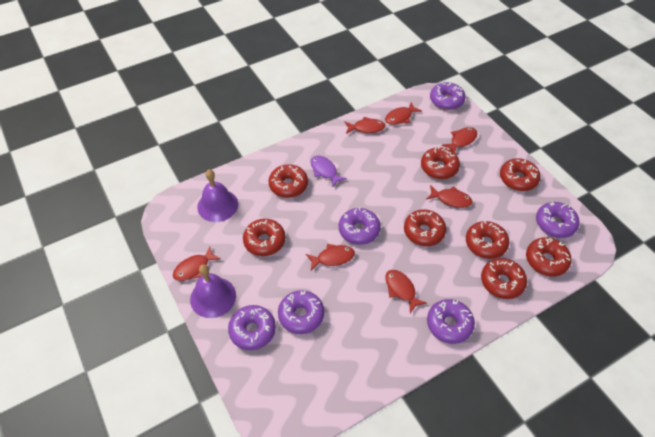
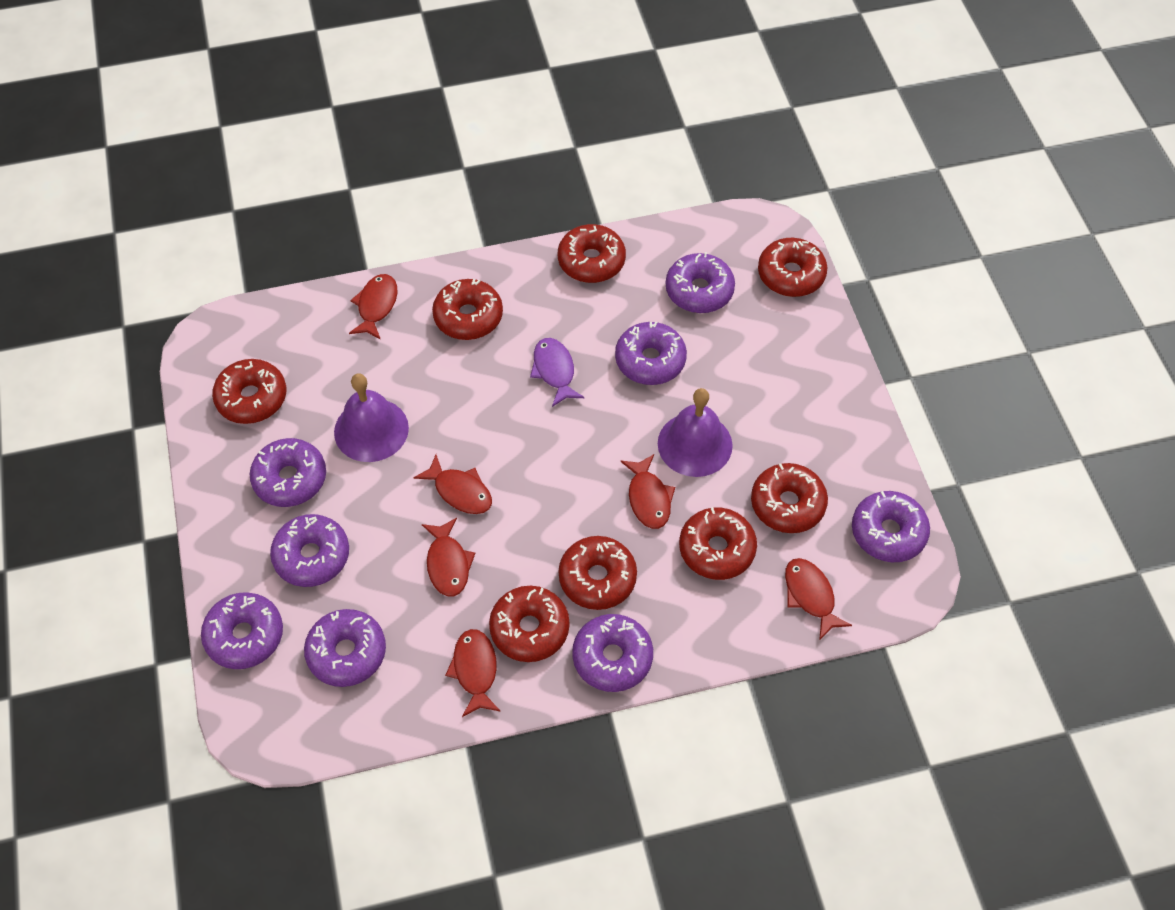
purple donut: [228,305,276,350] [278,290,324,334] [339,207,381,245] [427,299,475,344] [430,82,466,110] [536,202,580,238] = 6 -> [201,592,283,669] [250,438,326,507] [270,514,349,587] [304,609,386,687] [572,614,653,692] [615,321,687,385] [666,252,735,313] [852,491,930,562] = 8
red fish: [173,246,221,281] [306,244,355,271] [345,117,385,134] [385,102,422,125] [385,270,427,313] [427,185,473,208] [442,127,477,153] = 7 -> [349,274,397,340] [413,455,492,514] [422,518,476,597] [445,629,501,717] [621,454,675,529] [785,558,852,640] = 6

